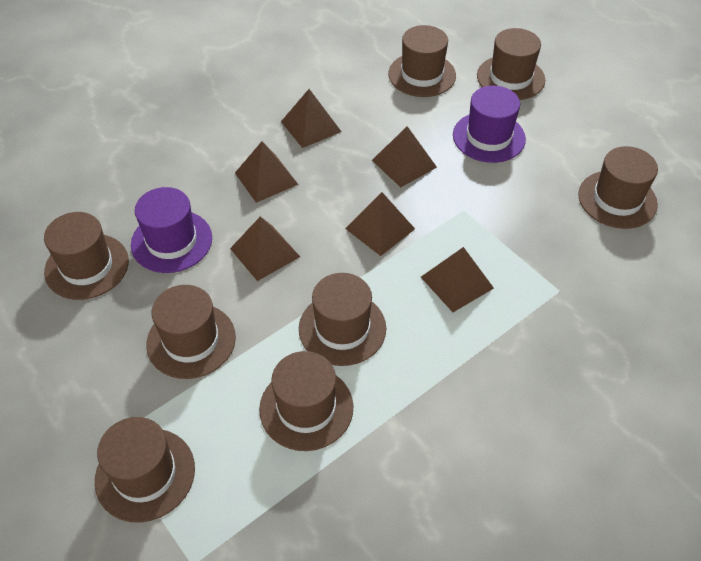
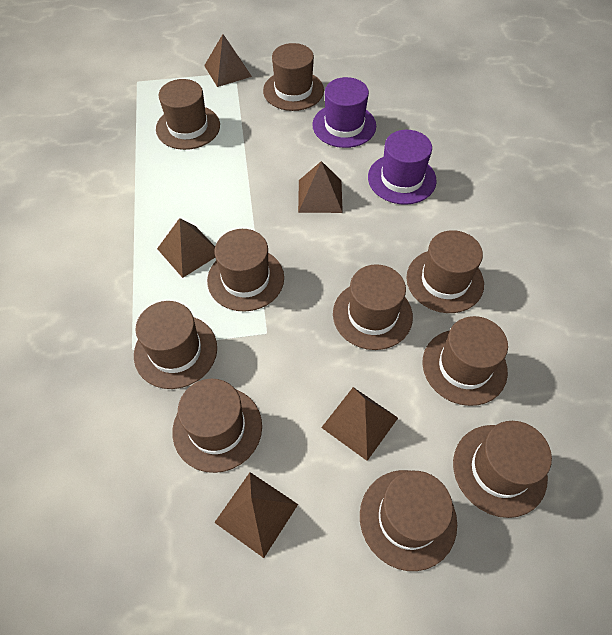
brown hat: [44,212,129,300] [95,417,195,523] [146,285,236,379] [259,351,353,451] [299,273,386,366] [388,25,456,97] [477,28,545,100] [578,146,658,229] = 8 -> [134,301,217,389] [156,79,220,150] [172,379,262,473] [207,229,284,312] [263,43,324,111] [333,264,413,350] [360,470,457,571] [406,230,484,313] [422,316,508,406] [453,421,552,518] = 10
brown pyramid: [230,217,300,281] [235,141,299,203] [281,89,342,148] [345,192,415,256] [372,126,437,188] [421,247,494,312] = 6 -> [157,218,215,278] [204,34,252,87] [214,472,298,558] [298,161,343,213] [321,387,398,461] = 5

